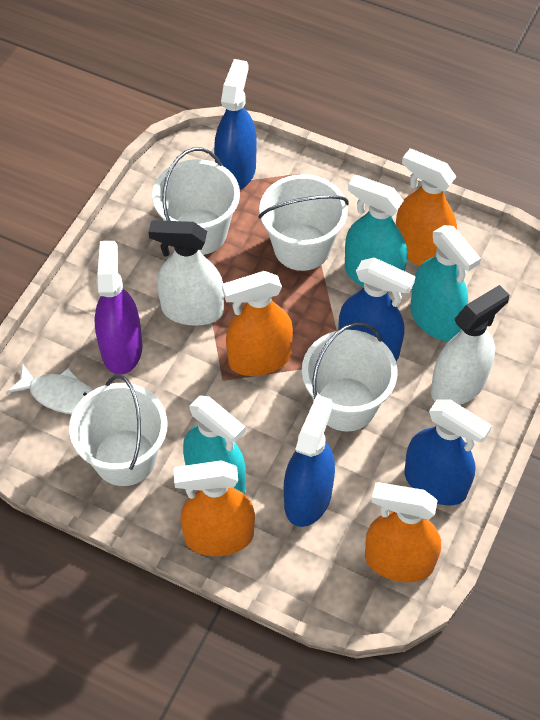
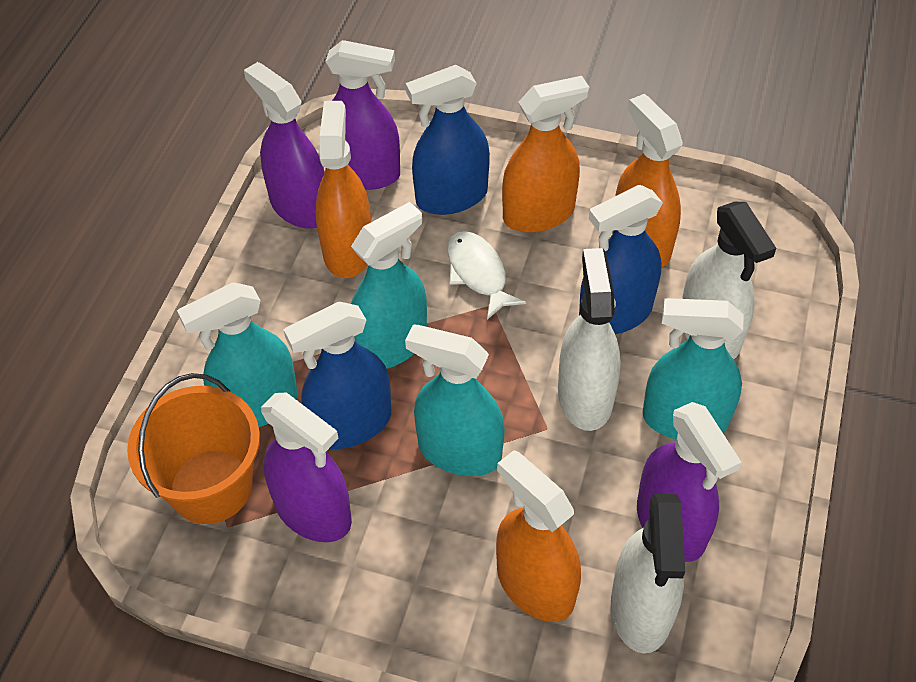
blue spray bottle: [214,59,257,190] [284,395,335,527] [339,257,415,361] [404,399,492,505] = 4 -> [284,302,391,449] [406,65,490,215] [579,185,663,334] = 3
orange bucket: none = 0 -> [127,373,260,524] = 1
purple spray bottle: [95,241,143,375] = 1 -> [244,62,325,228] [261,392,352,542] [325,40,400,190] [637,402,742,562] = 4
turquoise spray bottle: [183,395,246,494] [345,175,407,292] [410,225,481,341] = 3 -> [177,282,298,427] [351,202,427,369] [405,325,505,476] [643,298,744,439] = 4
white bucket: [69,375,168,486] [152,148,240,255] [258,174,349,271] [302,322,398,432] = 4 -> none = 0
white spray bottle: [149,220,224,326] [431,285,509,405] = 2 -> [558,248,621,431] [611,494,685,654] [682,202,776,359] = 3

